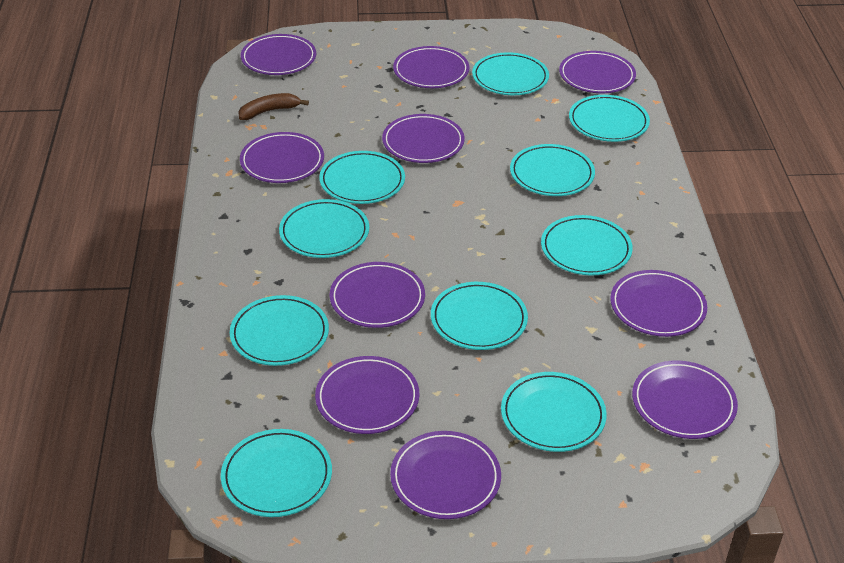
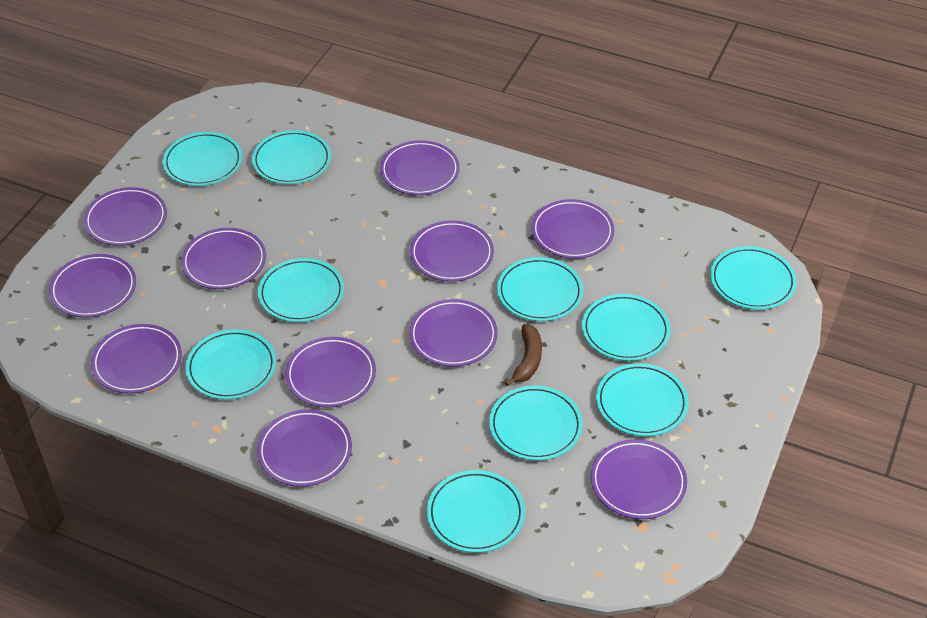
purple plate: [240,132,324,183] [241,34,316,75] [315,356,419,434] [330,262,425,328] [382,114,465,163] [390,431,501,519] [393,46,469,88] [559,51,636,93] [610,270,707,337] [632,361,738,439] = 10 -> [49,254,136,318] [84,187,167,246] [91,324,182,394] [181,228,266,289] [257,409,352,487] [285,337,376,408] [380,140,460,195] [409,299,498,367] [410,220,494,282] [531,199,614,259] [591,439,687,519] = 11

